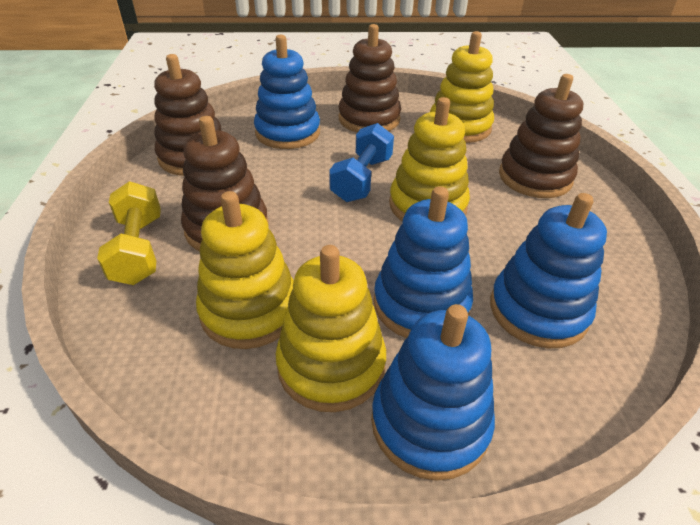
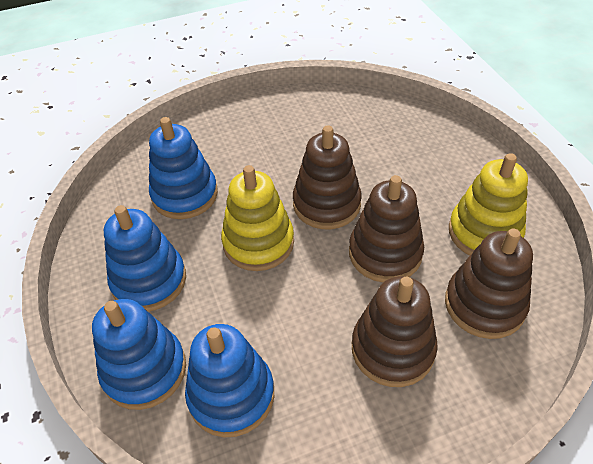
blue dumbbell: [329,123,394,202] = 1 -> none = 0
yellow dumbbell: [97,181,161,285] = 1 -> none = 0
yellow stacking toy: [196,191,294,349] [276,245,386,412] [389,97,470,221] [430,31,494,143] = 4 -> [221,165,294,271] [449,153,528,255] = 2

